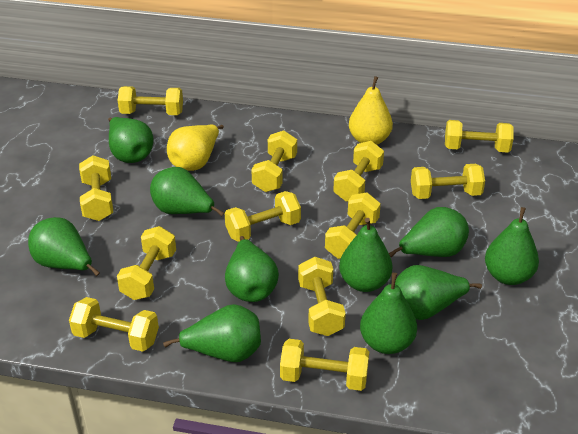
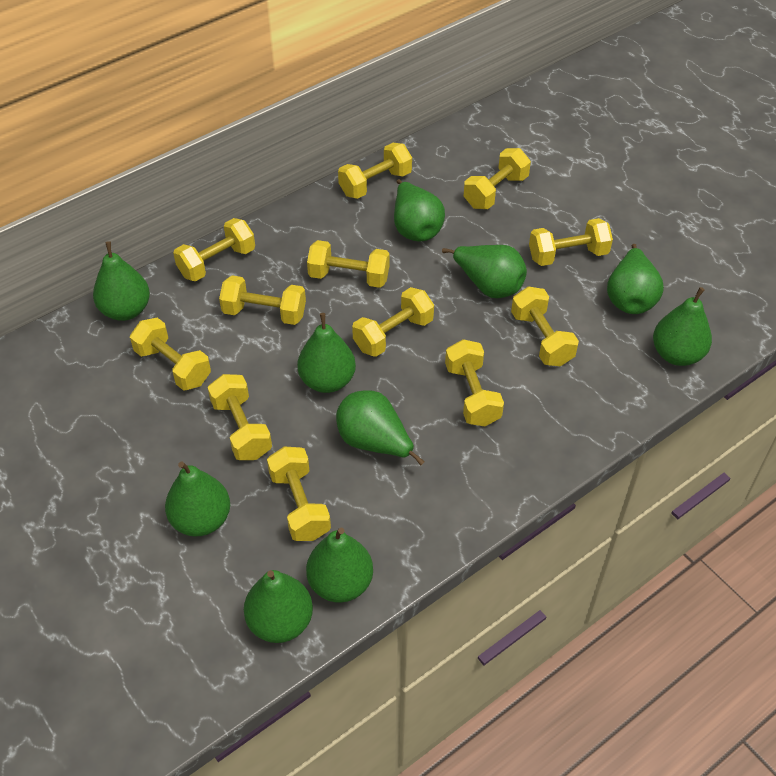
yellow pear: [167,124,224,171] [349,76,393,145] = 2 -> none = 0

